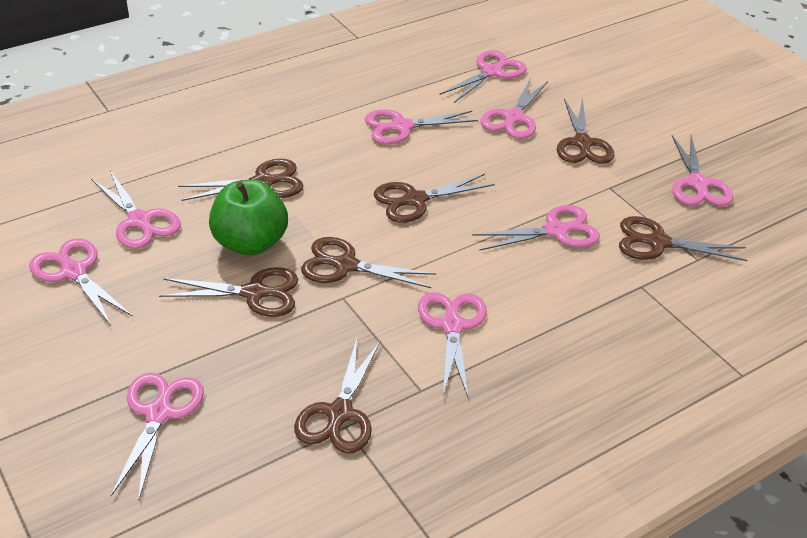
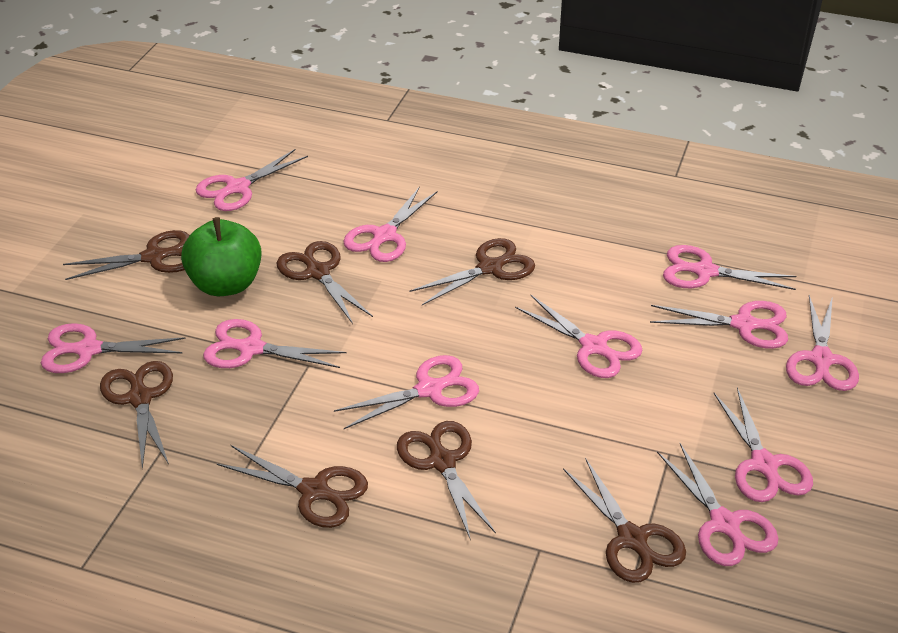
pink scissors: [29,238,133,325] [91,171,181,249] [111,372,204,501] [365,109,478,144] [418,292,487,397] [439,50,526,103] [472,205,600,251] [481,78,548,139] [672,135,733,206] = 9 -> [41,323,186,373] [196,149,308,211] [203,319,346,368] [334,355,479,429] [343,186,437,262] [515,294,643,378] [650,301,788,349] [657,443,779,566] [663,245,797,290] [714,387,813,502] [786,295,859,391] = 11

